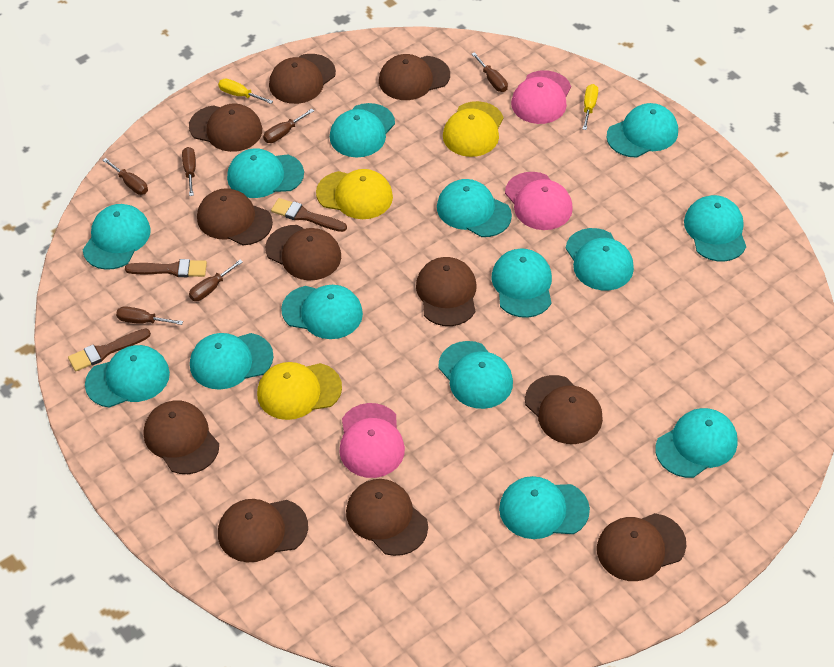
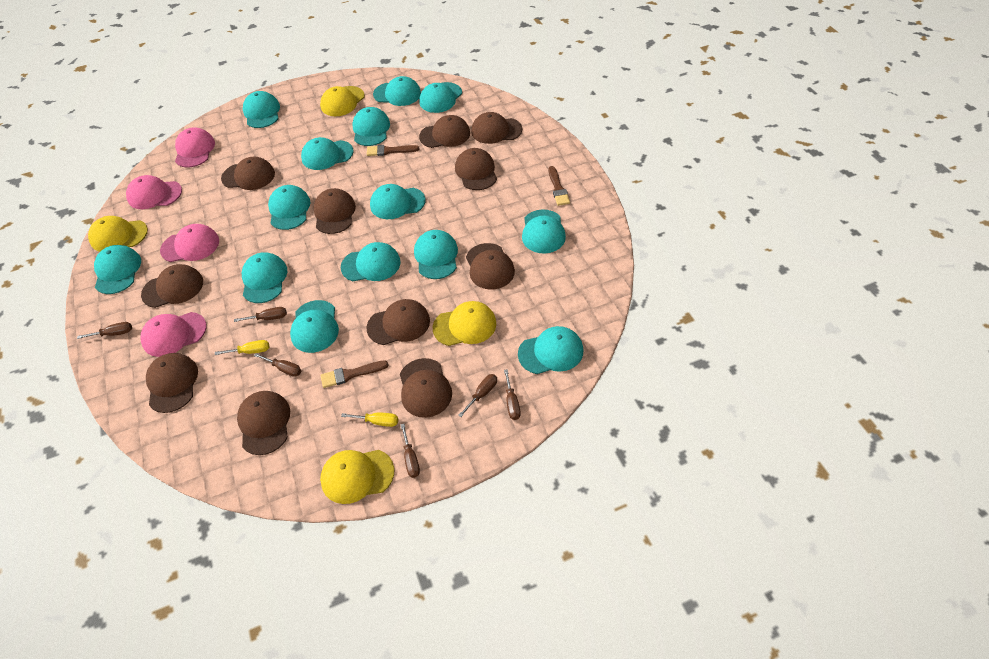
pink cap: [339,403,405,478] [505,172,573,230] [511,70,571,124] = 3 -> [126,175,182,209] [141,312,207,357] [160,224,219,262] [175,128,215,167] = 4
yellow cap: [257,362,342,420] [316,169,393,219] [443,101,503,157] = 3 -> [88,216,148,252] [320,86,365,116] [320,450,394,504] [433,301,496,346] = 4

